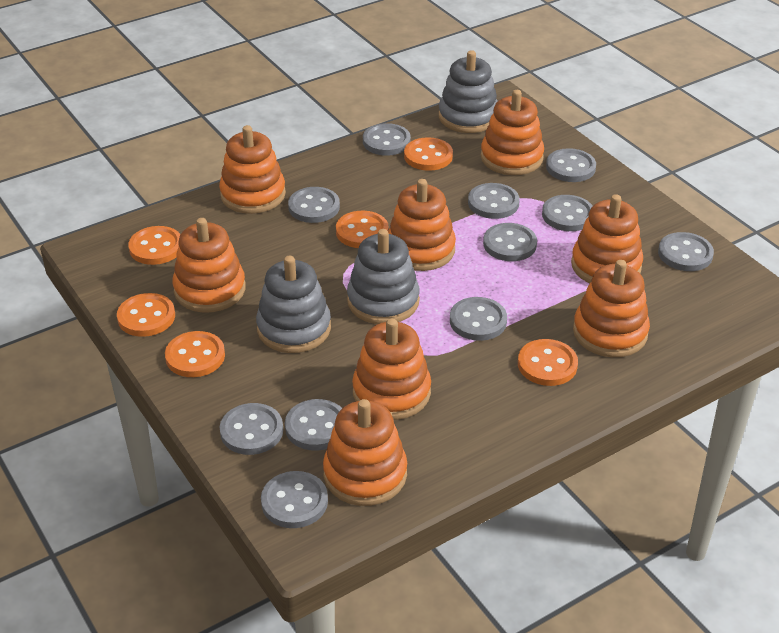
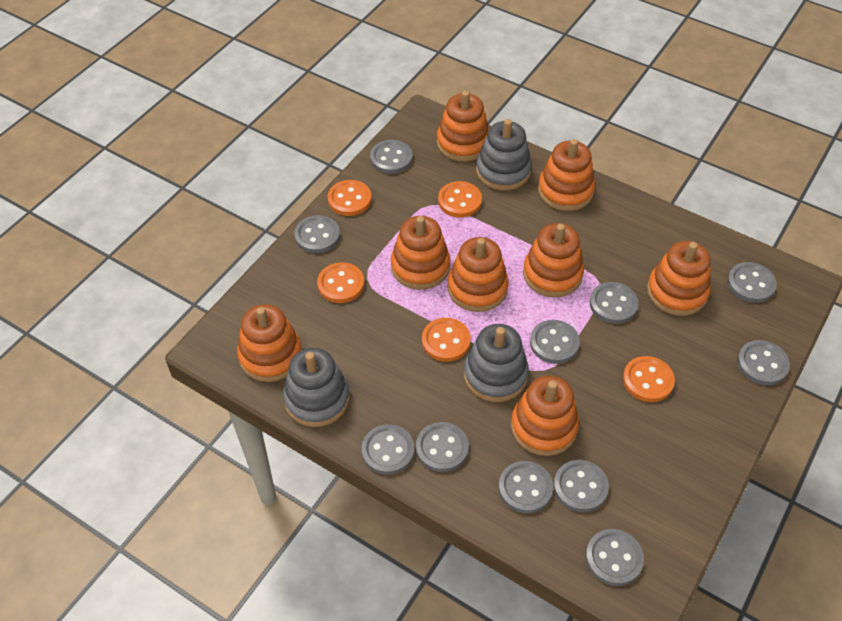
orange button: [117,293,175,337] [128,226,180,265] [165,331,225,377] [336,211,388,248] [404,137,453,171] [518,339,578,386] = 6 -> [317,262,364,303] [328,180,372,216] [422,318,471,362] [438,181,482,218] [623,356,675,402] = 5

